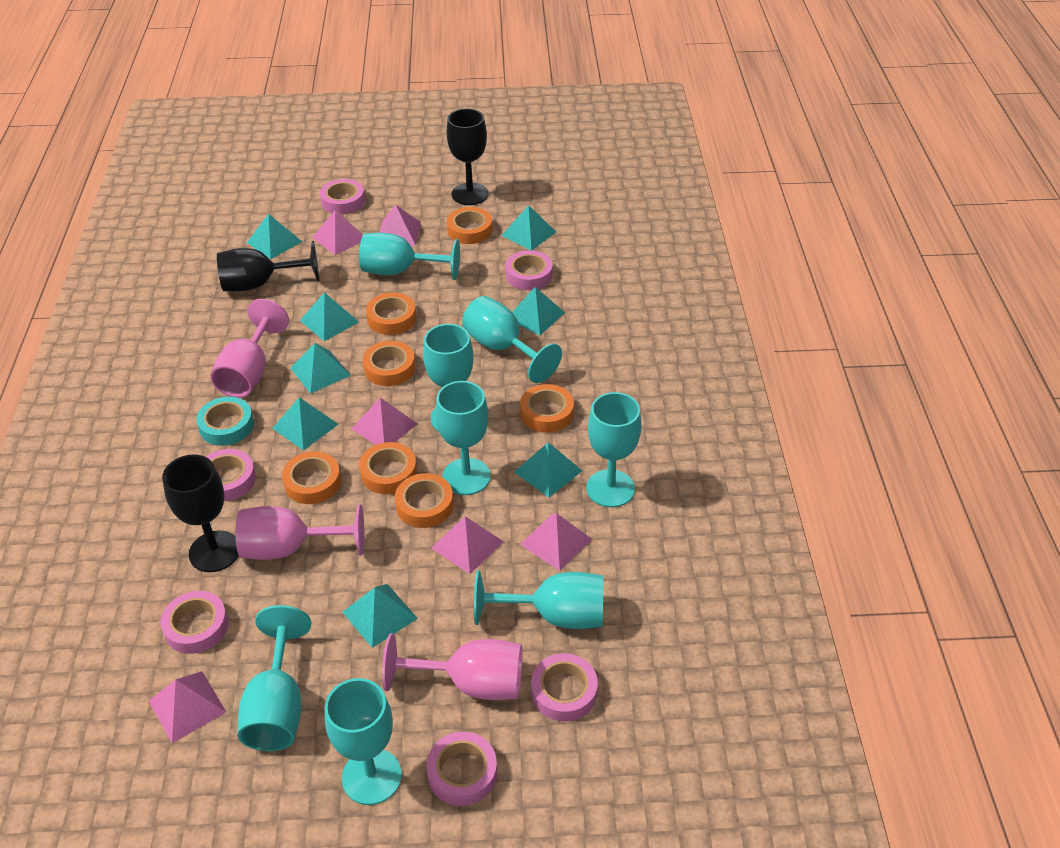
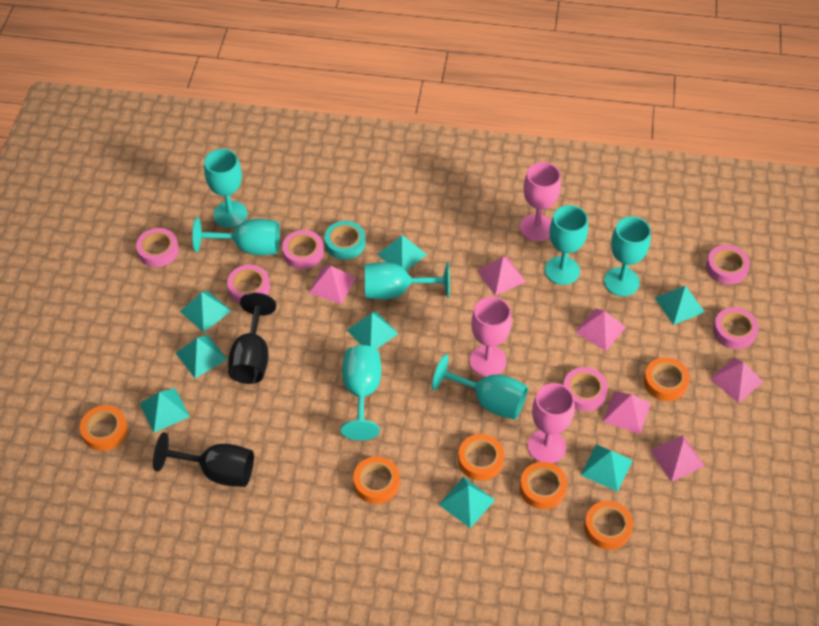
black goblet: [162,454,239,572] [217,241,320,291] [447,108,489,205] = 3 -> [153,432,254,487] [228,292,276,384] = 2
orange tape: [282,451,341,504] [359,442,417,494] [363,341,415,386] [366,292,416,335] [395,473,454,528] [447,207,492,244] [520,384,574,433] = 7 -> [80,405,128,451] [353,457,400,504] [458,434,504,480] [520,462,567,509] [584,501,633,550] [644,357,690,401] = 6
turquoise goblet: [238,605,311,751] [325,678,402,805] [359,233,460,280] [423,324,473,431] [435,381,491,495] [462,296,562,383] [474,570,603,629] [587,392,641,507] = 8 -> [192,217,280,255] [204,149,247,228] [341,345,381,441] [365,262,450,300] [432,354,528,420] [545,205,588,285] [604,216,651,296] = 7

